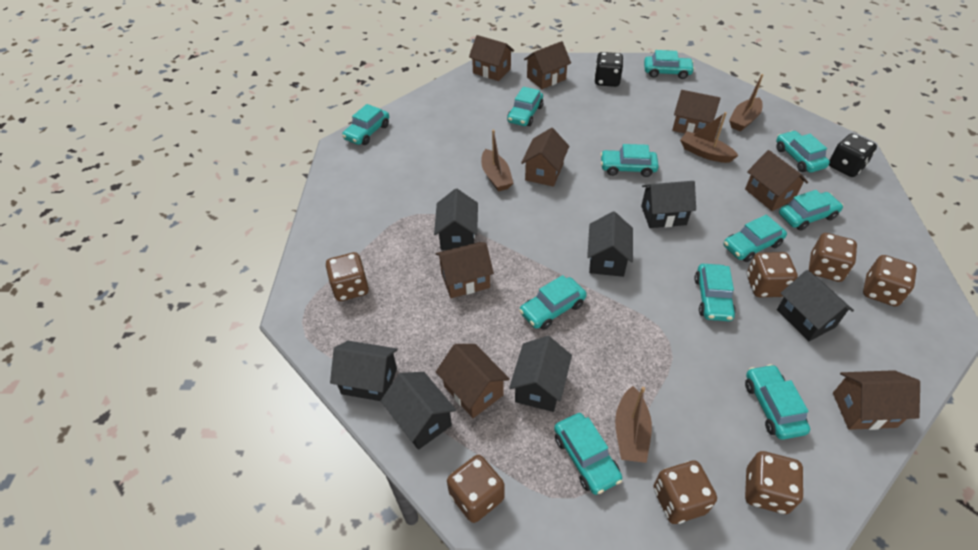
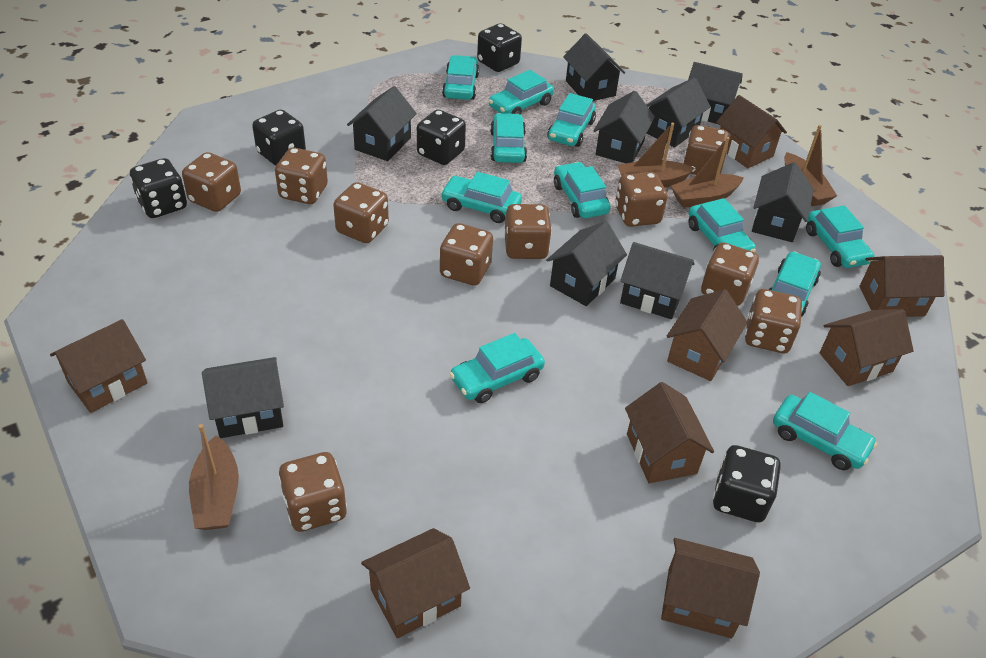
black dice: [594,52,623,87] [829,133,877,177] = 2 -> [130,158,187,218] [252,110,306,165] [417,109,466,165] [477,23,522,72] [713,445,781,522] = 5
black house: [330,341,398,401] [381,372,456,450] [434,189,478,250] [509,336,572,412] [587,211,633,277] [641,181,696,228] [777,270,854,341] = 7 -> [202,357,284,438] [347,86,417,161] [546,221,627,306] [563,33,625,101] [593,91,655,163] [620,242,695,319] [647,78,710,148] [688,62,743,124] [752,162,814,242] = 9
brown dice: [326,252,369,301] [447,455,505,523] [653,461,717,524] [745,451,804,514] [747,252,798,297] [809,233,857,282] [863,255,917,306] = 7 -> [182,152,241,212] [275,147,328,204] [278,452,347,532] [333,182,389,243] [440,223,493,286] [504,204,552,259] [615,172,668,227] [683,125,729,175] [701,242,759,306] [745,289,803,353] = 10

